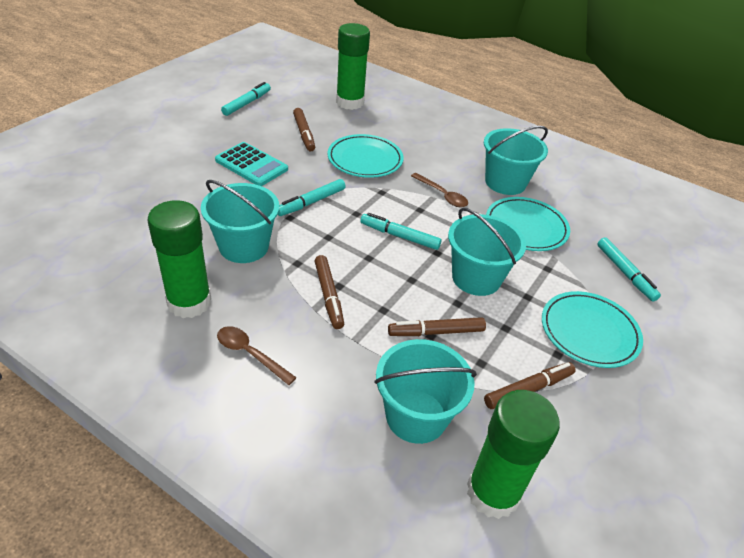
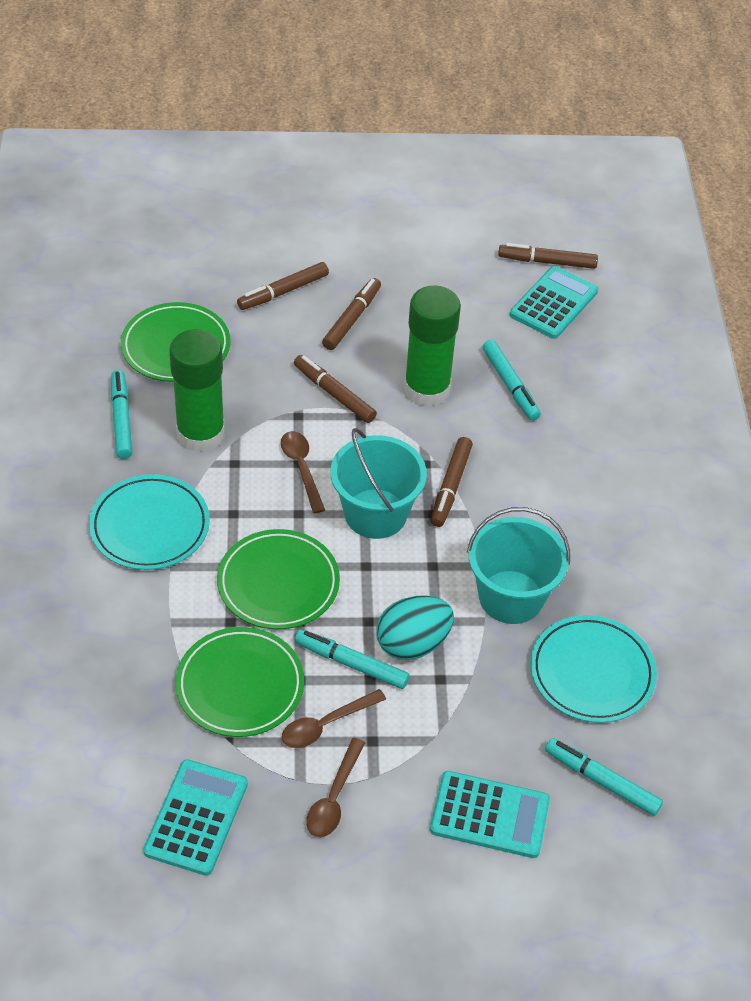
brown marker: [293,108,315,151] [314,255,344,329] [388,317,486,336] [484,362,576,409] = 4 -> [237,262,329,310] [294,355,377,423] [322,278,381,350] [431,437,473,527] [498,243,598,269] = 5
brown spoon: [217,326,297,385] [411,173,468,207] = 2 -> [281,431,325,513] [282,689,386,748] [306,738,365,837] = 3
green glue stick: [147,200,211,318] [336,23,370,110] [467,390,560,519] = 3 -> [169,329,225,452] [404,285,461,407] = 2
green plate: none = 0 -> [121,302,230,382] [175,627,304,737] [217,529,340,629] = 3
turquoise bucket: [201,180,279,263] [374,339,477,444] [448,208,526,296] [484,126,548,195] = 4 -> [330,428,427,539] [467,507,570,624] = 2
turquoise calculator: [215,142,288,186] = 1 -> [143,759,248,876] [430,771,550,858] [510,266,598,339] = 3
turquoise egg: none = 0 -> [376,595,454,660] = 1
turquoise plate: [327,134,404,178] [486,197,570,251] [542,291,643,368] = 3 -> [89,474,210,570] [530,615,657,723] = 2

